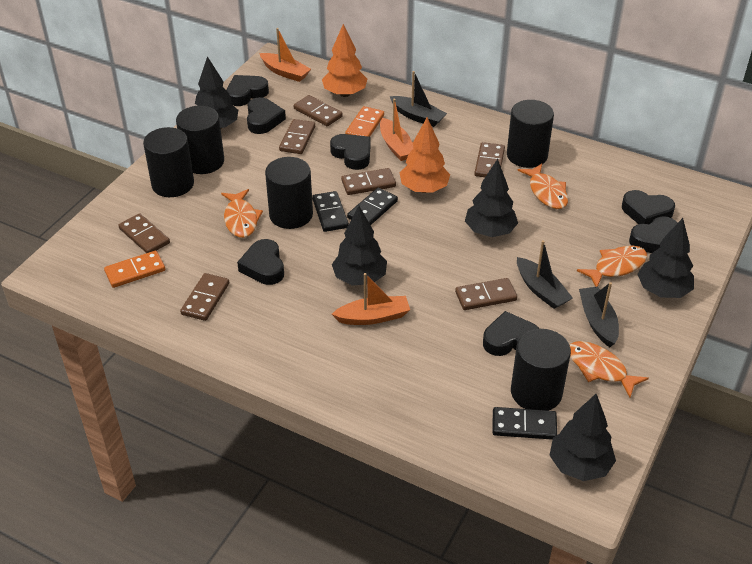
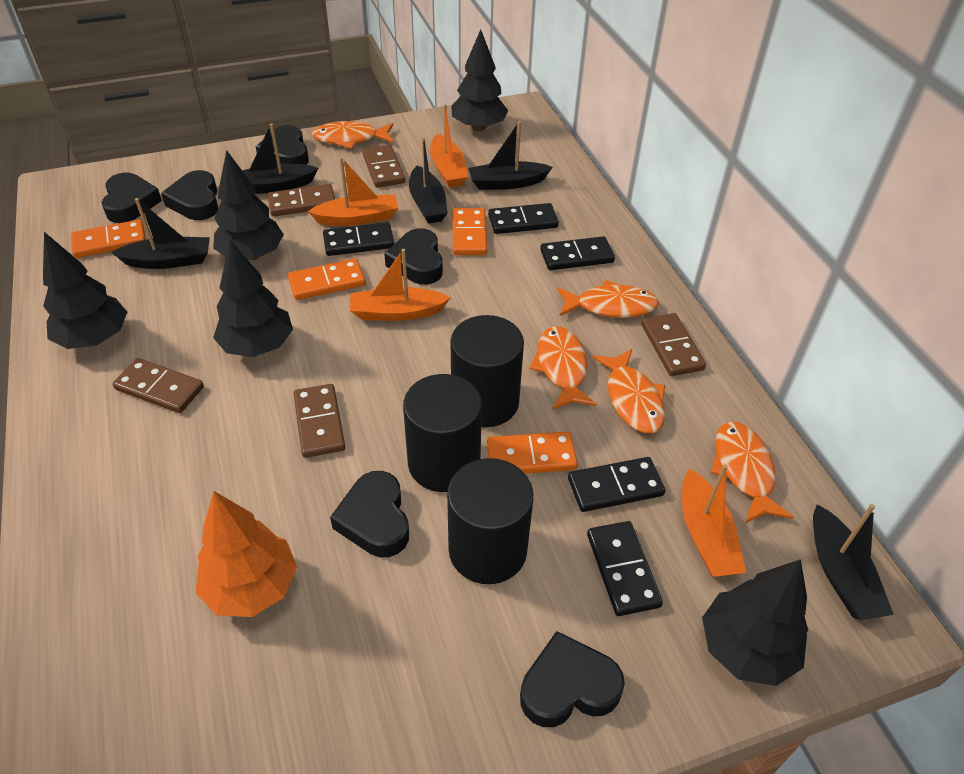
black boat: [389,71,447,127] [517,240,573,309] [579,282,619,347] = 3 -> [111,198,210,269] [242,123,318,194] [409,137,448,224] [469,121,553,190] [813,504,894,620] = 5
black cylinder: [143,127,194,197] [176,106,224,174] [265,157,313,229] [507,100,554,168] [511,329,571,411] = 5 -> [403,374,482,492] [447,458,533,584] [450,315,524,427] = 3
black domino: [312,191,349,232] [347,188,398,225] [492,407,557,440] = 3 -> [323,222,394,256] [488,203,559,234] [540,236,615,270] [568,457,665,512] [587,521,663,616] = 5
black heart: [226,75,269,106] [237,239,284,285] [247,97,286,134] [330,134,371,170] [483,311,539,356] [622,190,675,225] [629,216,677,253] = 7 -> [102,173,162,223] [161,170,218,220] [256,125,309,165] [330,471,409,557] [384,228,443,285] [520,631,625,727] = 6
brown domino: [118,213,170,253] [180,273,229,321] [279,119,315,154] [294,95,343,126] [341,168,396,195] [455,278,517,310] [474,142,505,177] = 7 -> [112,358,204,413] [267,184,335,216] [293,384,345,458] [362,145,405,188] [641,313,706,376] = 5
orange boat: [259,28,311,82] [332,273,410,325] [380,99,413,161] = 3 -> [307,157,398,226] [350,249,450,321] [430,104,468,188] [682,464,746,577] = 4
orange domino: [104,251,165,288] [345,106,384,137] = 2 -> [71,220,146,258] [288,259,366,300] [452,208,487,255] [487,432,578,474] = 4
orange fish: [221,189,263,238] [518,164,568,209] [569,341,649,398] [577,246,647,287] = 4 -> [312,121,393,149] [529,326,597,410] [557,280,659,318] [592,349,665,433] [711,421,794,523] = 5
orange tree: [322,24,367,97] [400,117,450,193] = 2 -> [196,491,297,617] = 1

